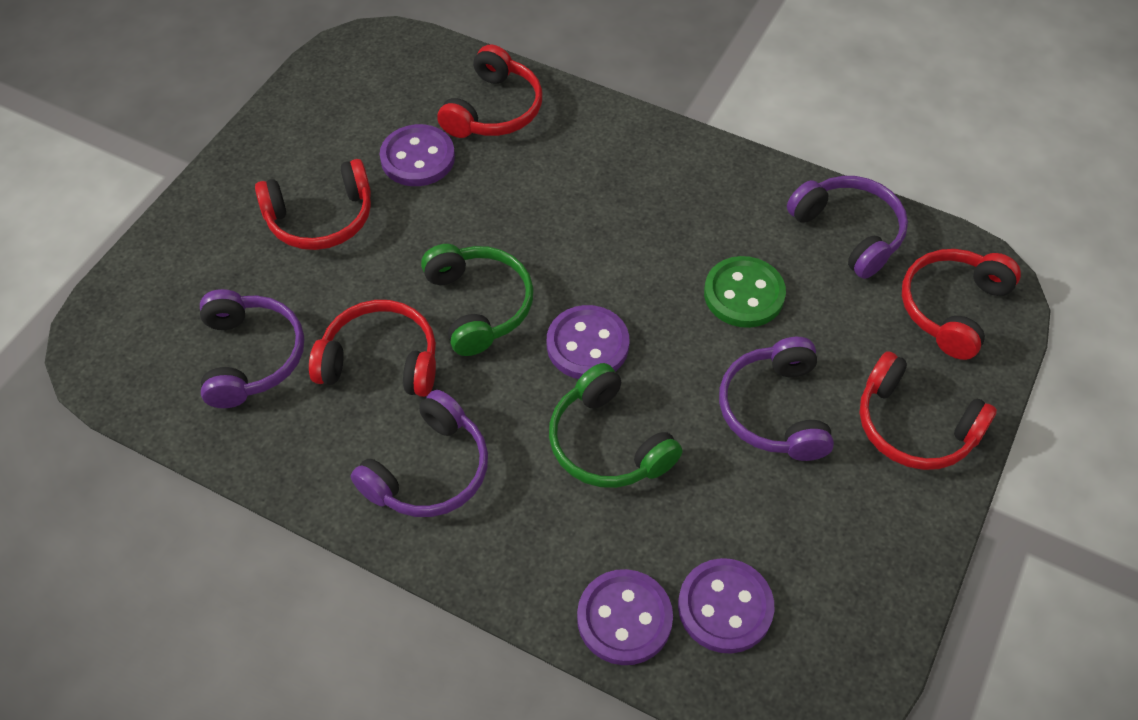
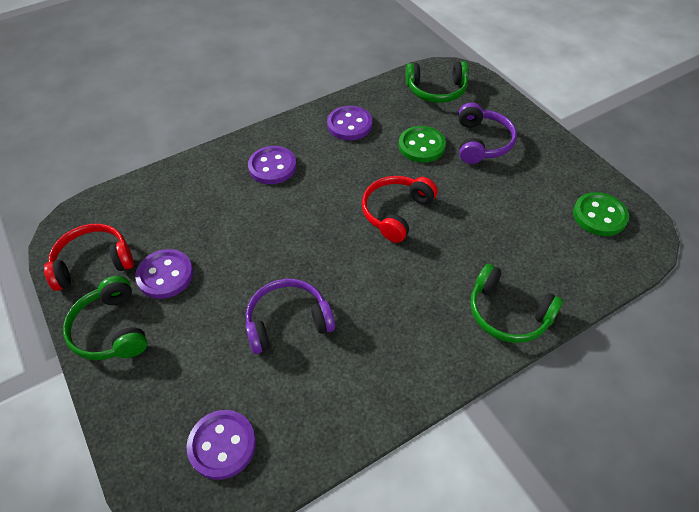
green button: [704,256,786,328] = 1 -> [398,126,446,163] [573,192,629,236] = 2
green headphones: [421,244,534,356] [549,363,682,488] = 2 -> [63,276,147,360] [406,61,469,103] [470,264,563,343] = 3
purple headphones: [200,289,304,408] [351,390,488,517] [719,337,834,461] [787,176,908,279] = 4 -> [246,279,335,354] [458,103,517,164] = 2
red headphones: [255,159,371,250] [309,300,436,397] [437,45,542,138] [859,351,997,470] [902,249,1021,360] = 5 -> [44,224,134,291] [362,176,437,243] = 2

